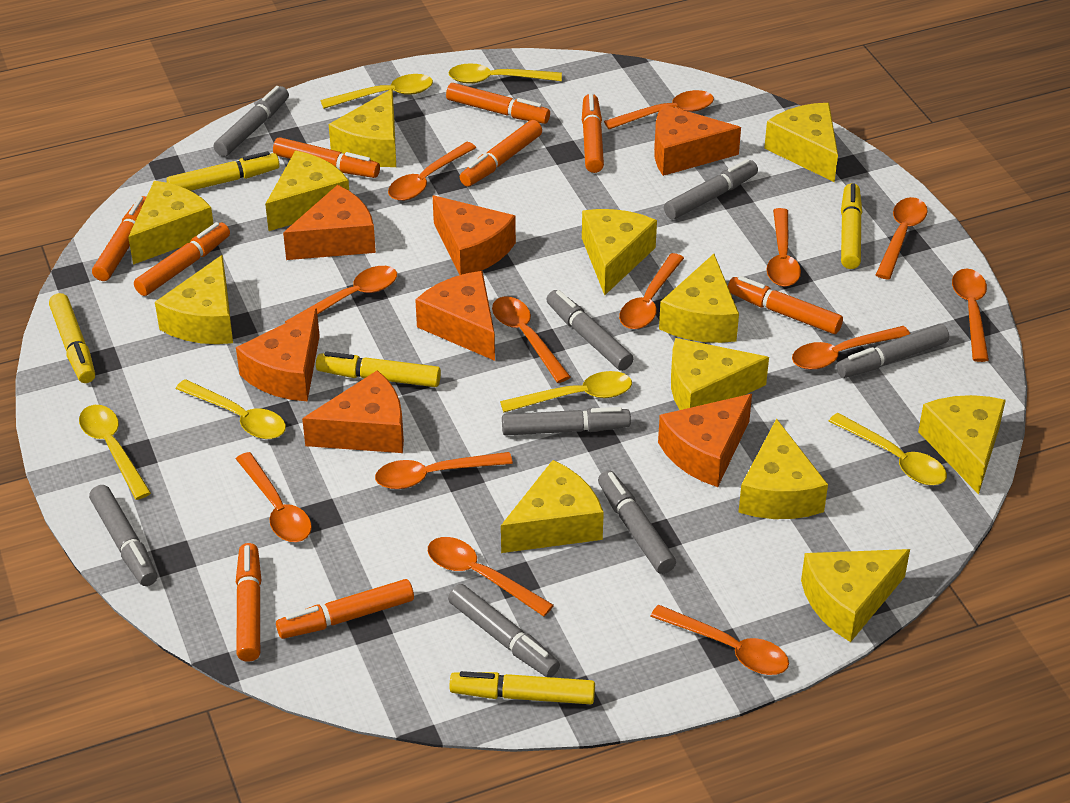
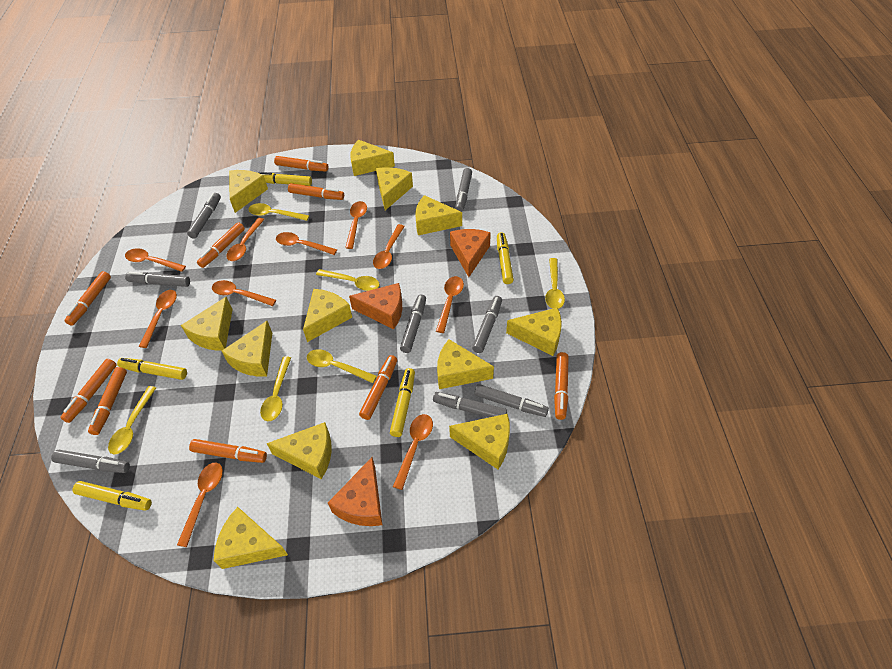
orange cheese: [236,308,320,401] [283,185,376,260] [302,370,404,453] [415,271,495,361] [433,195,516,275] [654,105,741,176] [658,394,752,487] = 7 -> [328,457,382,526] [349,283,402,330] [450,229,491,277] = 3
orange spoon: [236,452,312,542] [285,266,397,323] [375,452,513,489] [388,142,476,201] [428,537,554,617] [492,296,571,383] [604,90,714,129] [619,253,684,329] [650,605,789,675] [767,208,801,287] [792,326,910,370] [876,197,928,280] [952,269,989,362] = 13 -> [125,248,186,272] [139,290,177,348] [177,463,223,547] [212,280,276,306] [226,218,265,261] [276,232,337,255] [345,201,367,249] [373,224,405,269] [393,414,433,490] [436,276,464,333] = 10

